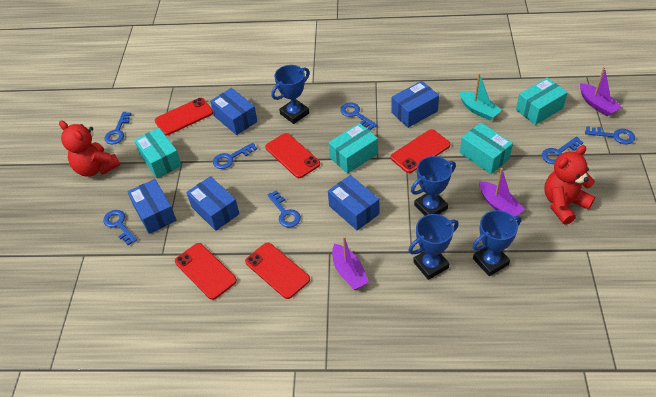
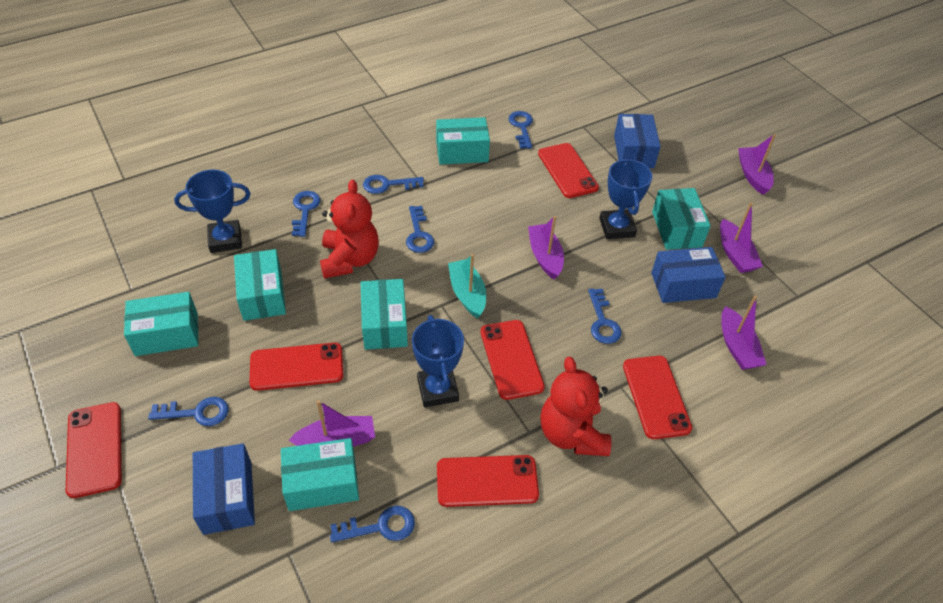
blue box: [127,179,177,234] [186,176,239,231] [210,88,258,135] [328,175,379,230] [391,81,439,128] = 5 -> [193,443,255,535] [614,114,661,168] [651,247,726,303] = 3
blue trophy: [271,65,310,124] [408,214,459,280] [411,156,456,216] [472,210,521,276] = 4 -> [174,170,251,253] [412,315,464,407] [600,158,652,239] = 3
purple boat: [332,236,369,290] [479,168,525,217] [580,67,622,116] = 3 -> [288,400,375,447] [528,216,564,280] [720,202,763,273] [721,296,767,370] [738,134,776,195] = 5
red phone: [155,98,213,135] [175,243,237,300] [245,242,310,299] [265,133,320,178] [391,129,450,173] = 5 -> [66,402,122,498] [249,342,344,391] [437,455,539,507] [481,320,545,400] [538,143,599,198] [623,356,692,439] = 6
turquoise box: [134,128,182,178] [328,123,378,174] [460,123,513,174] [516,78,568,125] = 4 -> [124,292,198,356] [234,249,286,321] [281,438,359,511] [361,279,408,350] [436,117,490,165] [652,188,711,250] = 6

